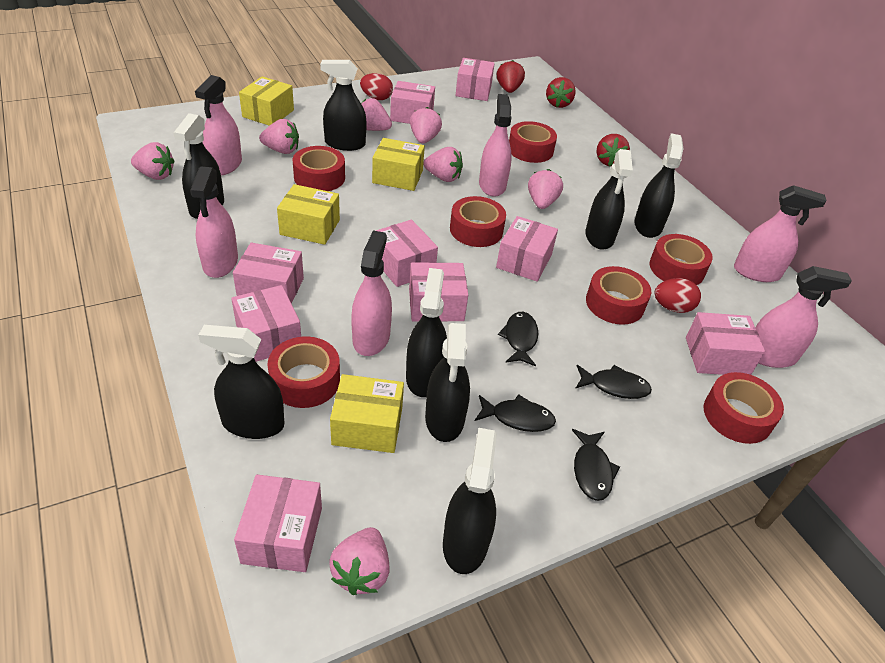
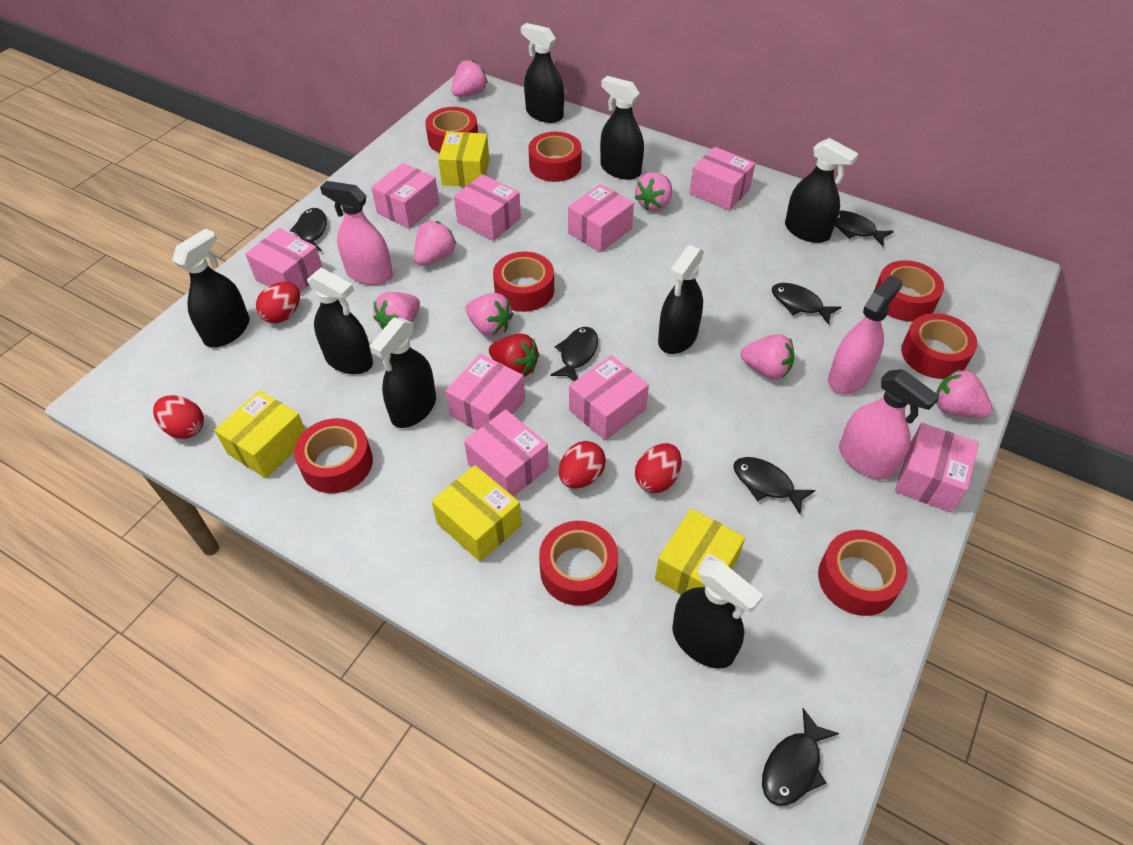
black fish: [475,394,556,432] [498,312,539,367] [572,429,620,501] [575,365,652,399] = 4 -> [290,208,327,251] [550,327,598,381] [733,457,816,514] [762,708,839,806] [772,283,842,325] [835,210,894,246] = 6
pink spray bottle: [190,166,238,278] [195,75,242,176] [351,231,392,356] [479,94,512,197] [734,185,827,282] [755,266,852,368] = 6 -> [320,181,393,285] [828,275,902,394] [839,369,940,480] = 3
red egg: [360,73,393,100] [655,278,701,313] = 2 -> [153,395,204,439] [256,282,300,323] [559,441,606,489] [635,443,681,493] = 4
red strawberry: [497,60,525,93] [546,77,576,108] [597,134,630,167] = 3 -> [489,333,539,377] = 1
red tape: [267,337,340,408] [293,146,345,191] [450,196,506,247] [509,121,557,163] [586,266,651,325] [649,234,713,285] [704,372,784,444] = 7 -> [294,418,373,493] [425,107,478,153] [493,252,554,312] [528,132,582,182] [539,521,618,606] [818,530,908,616] [874,260,944,322] [901,313,977,379] = 8

